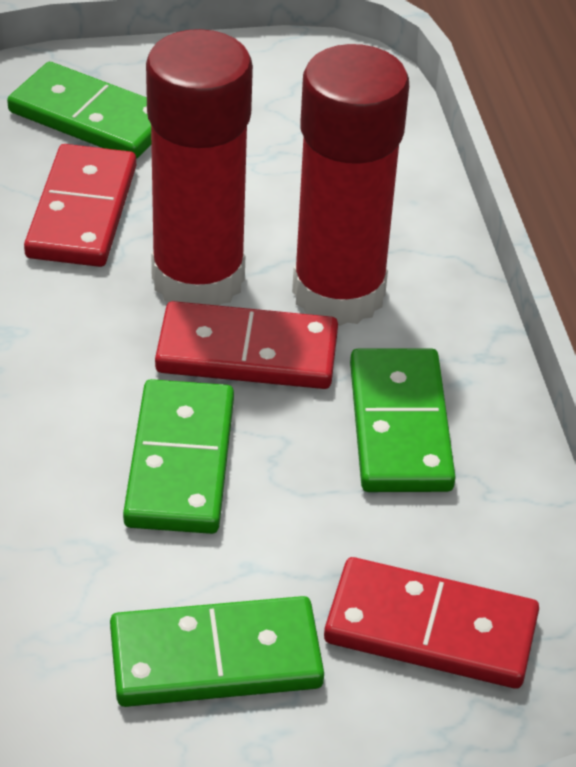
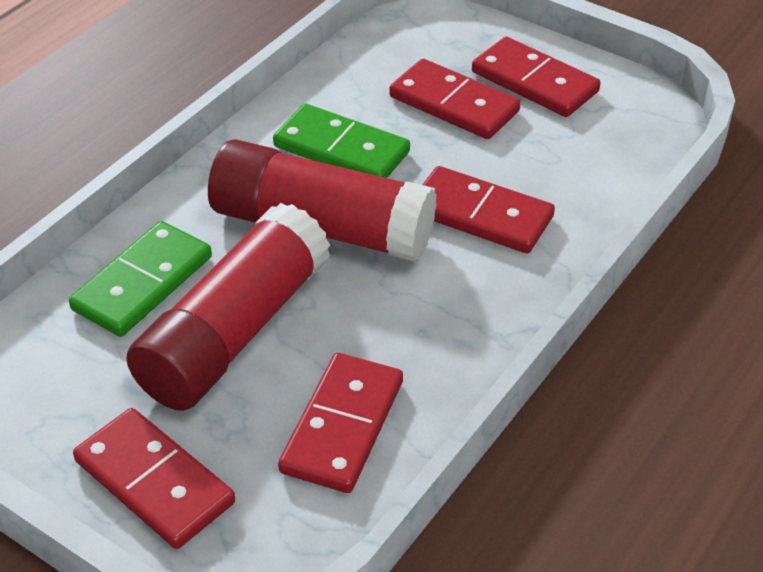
green domino: [7,62,151,159] [110,596,324,707] [123,379,234,534] [350,349,456,492] = 4 -> [69,221,212,337] [273,104,410,178] = 2
red domino: [24,144,136,267] [155,301,338,389] [324,557,539,689] = 3 -> [73,408,235,549] [278,353,403,493] [389,59,521,139] [422,166,555,253] [472,37,600,117] = 5

